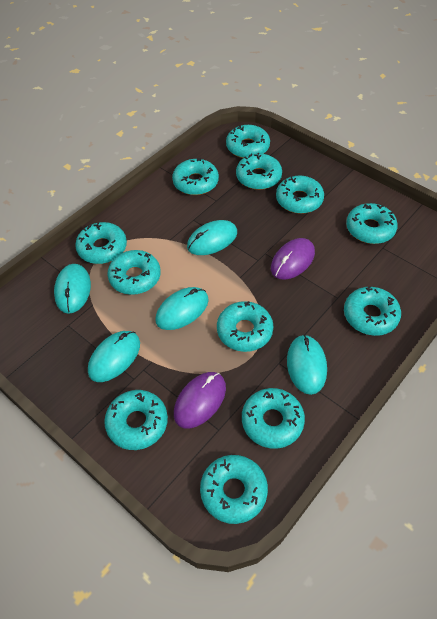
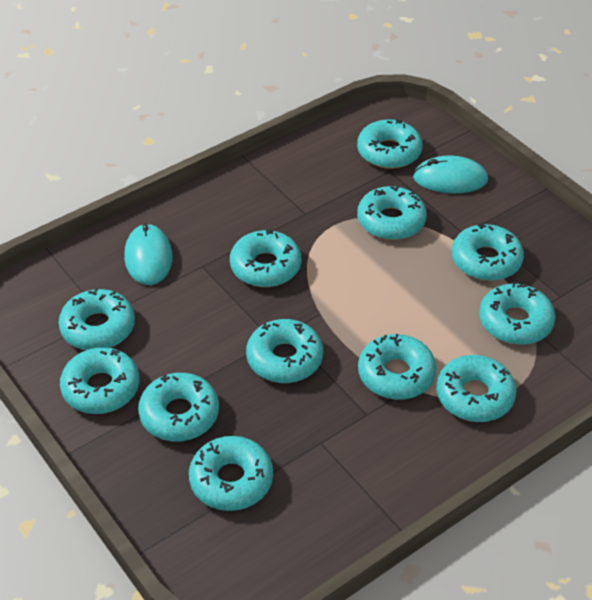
purple mouse: [174,372,226,428] [271,238,315,280] = 2 -> none = 0
turquoise mouse: [54,264,91,314] [88,331,140,382] [155,287,209,330] [187,220,237,255] [287,335,327,395] = 5 -> [124,223,172,285] [413,156,488,193] = 2

